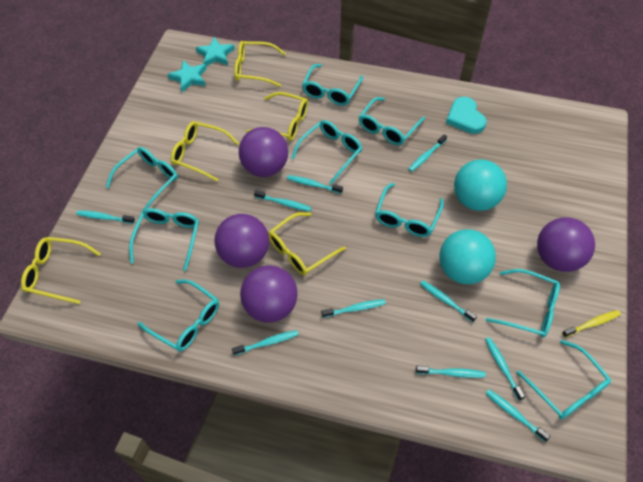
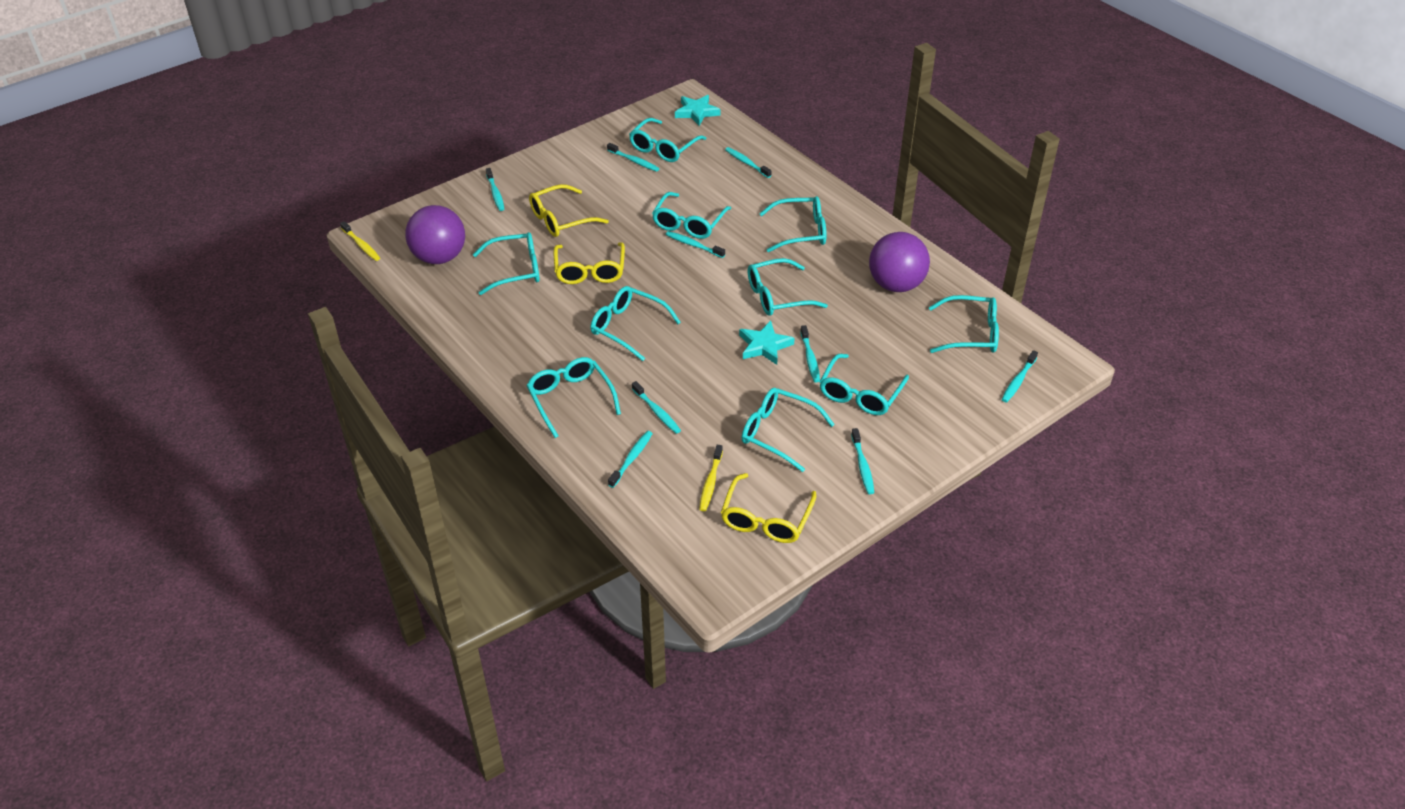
purple ball: [215,214,269,268] [239,127,288,177] [240,265,298,322] [537,218,595,272] = 4 -> [405,205,465,264] [869,232,930,292] = 2
turquoise ball: [439,229,496,284] [454,159,507,211] = 2 -> none = 0
turquoise glasses: [106,147,178,212] [129,208,199,271] [138,280,219,351] [291,120,362,185] [302,64,364,106] [359,97,425,145] [375,183,444,237] [486,269,560,338] [516,340,611,419] = 9 -> [473,232,540,295] [526,357,621,438] [590,286,681,361] [629,118,707,162] [652,192,731,239] [742,388,835,472] [748,258,828,316] [759,196,827,253] [819,354,909,415] [929,295,999,353] = 10
turquoise heart: [446,97,487,134] = 1 -> none = 0
turquoise toothbrush: [76,210,135,224] [232,330,299,355] [254,190,311,212] [287,175,343,194] [321,299,386,318] [408,134,447,172] [416,366,486,378] [420,281,477,322] [485,337,525,401] [485,390,551,442] = 10 -> [486,168,504,211] [607,143,660,172] [608,431,653,488] [632,381,681,434] [666,231,725,258] [725,147,772,178] [800,325,820,382] [851,428,874,494] [1002,350,1038,402] = 9
yellow glasses: [21,237,101,304] [171,121,239,181] [234,41,286,87] [246,92,308,141] [268,212,346,275] = 5 -> [529,184,609,237] [554,243,625,284] [721,473,816,543] = 3
yellow toothbrush: [562,310,621,338] = 1 -> [340,221,380,261] [699,445,723,511] = 2

